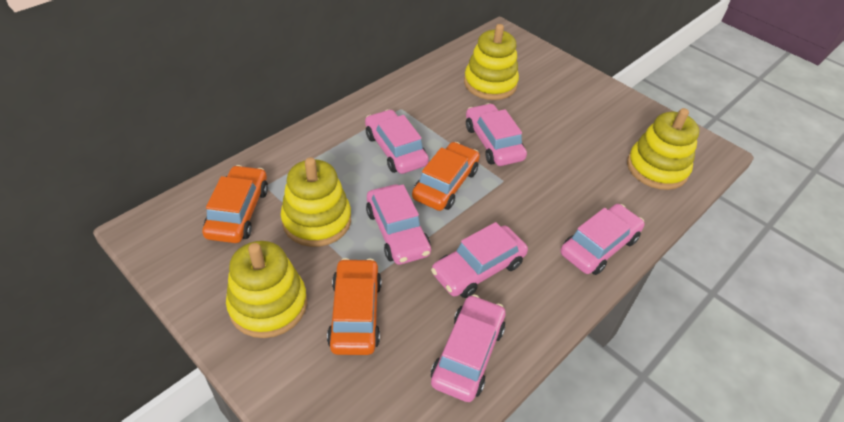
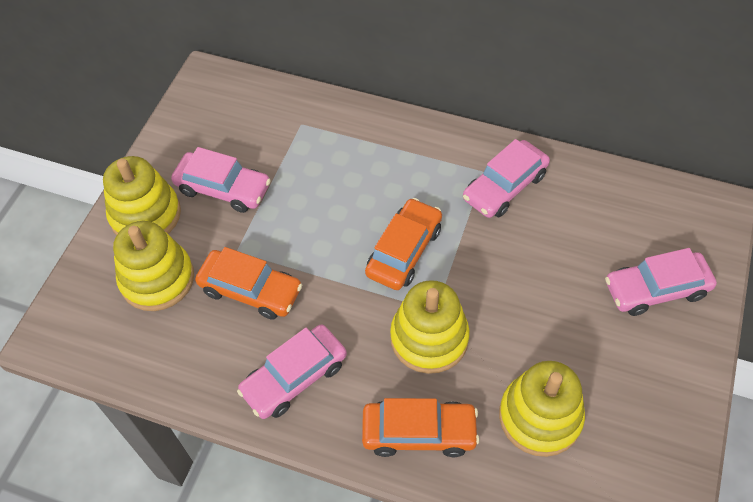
pink car: [365,109,429,174] [366,184,431,265] [431,222,528,298] [431,295,506,402] [466,103,527,166] [561,204,645,275] = 6 -> [171,147,271,213] [237,325,347,419] [463,139,550,218] [605,248,717,316] = 4

